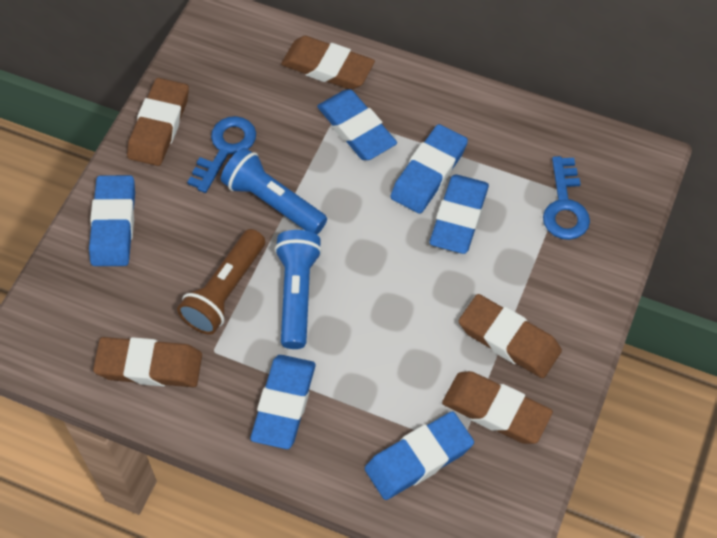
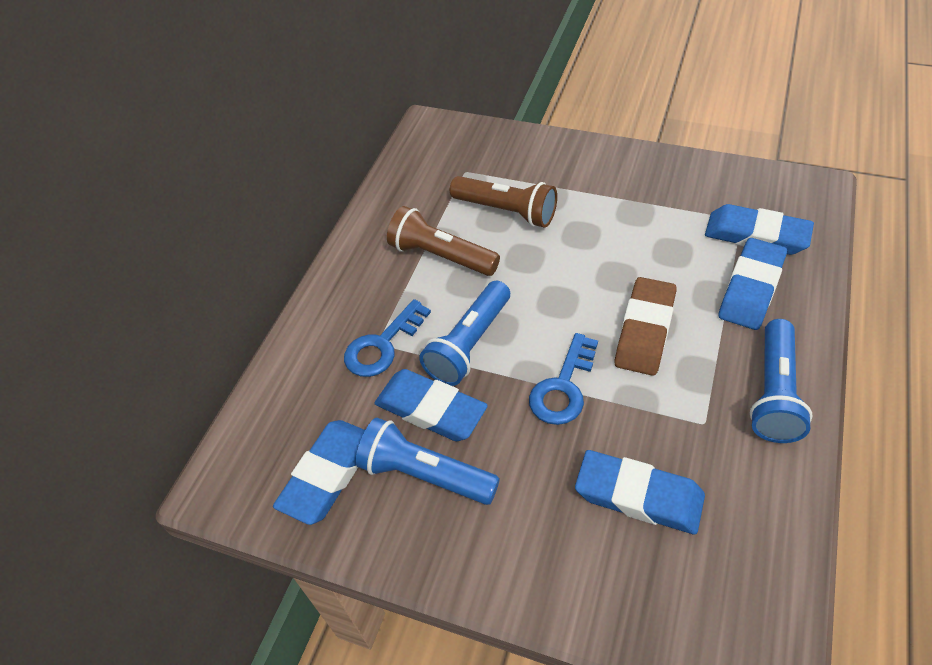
blue eraser: [89,175,135,266] [251,355,315,449] [317,89,397,160] [365,411,474,500] [391,124,468,214] [429,174,489,254] = 6 -> [273,420,365,525] [374,369,488,441] [575,450,705,534] [705,204,814,255] [718,238,787,330] = 5
blue flashlight: [221,147,327,234] [275,230,322,349] = 2 -> [356,418,500,505] [419,281,510,386] [750,319,813,443] = 3
brown eraser: [93,337,202,387] [127,78,189,166] [281,36,375,90] [442,371,553,444] [459,294,562,378] = 5 -> [615,277,677,376] = 1
brown flashlight: [177,229,265,335] = 1 -> [387,206,500,276] [450,176,557,227] = 2

